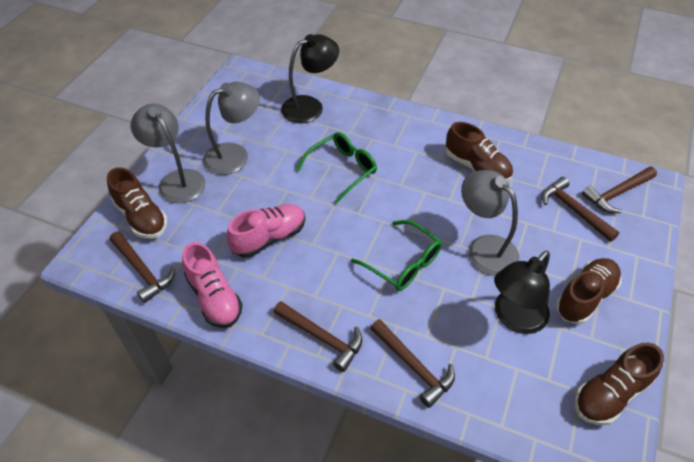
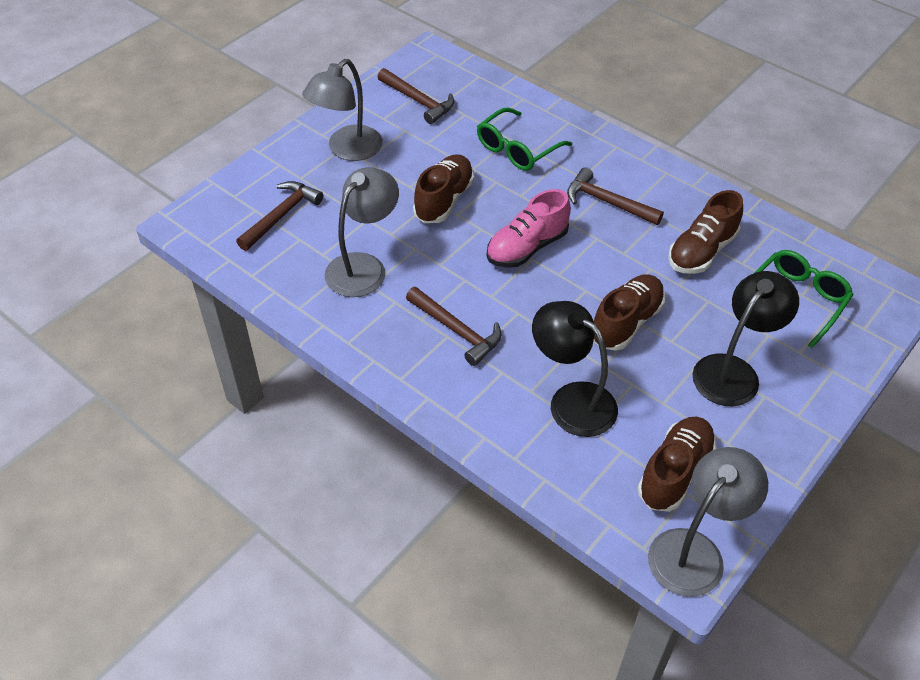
brown hammer: [110,232,175,303] [273,301,363,372] [370,319,455,408] [542,177,619,242] [582,167,657,213] = 5 -> [236,181,323,251] [378,68,454,124] [406,287,501,366] [567,167,664,225] = 4
pink shoe: [182,242,243,328] [226,204,305,257] = 2 -> [487,189,571,268] = 1

